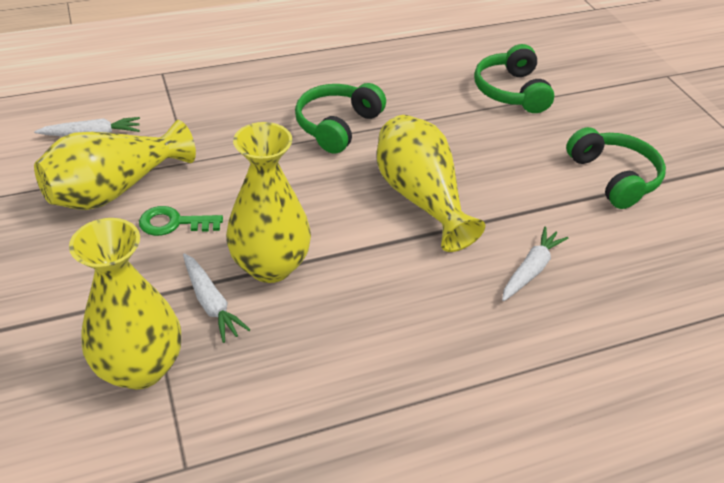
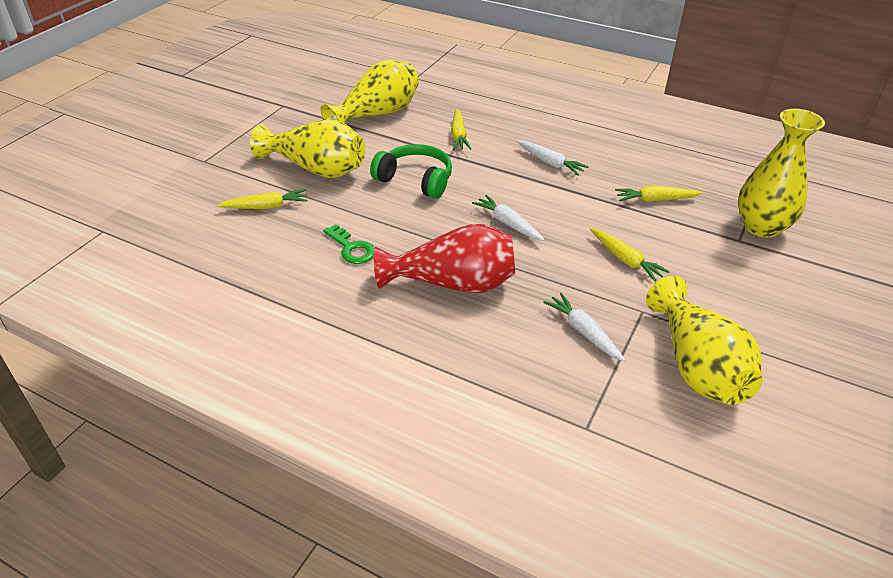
green headphones: [295,83,386,154] [474,44,554,113] [566,127,666,209] = 3 -> [370,144,452,199] = 1
red vase: none = 0 -> [374,224,515,293] = 1
yellow carrot: none = 0 -> [216,189,307,209] [451,109,471,150] [590,228,670,282] [615,186,703,202] = 4

